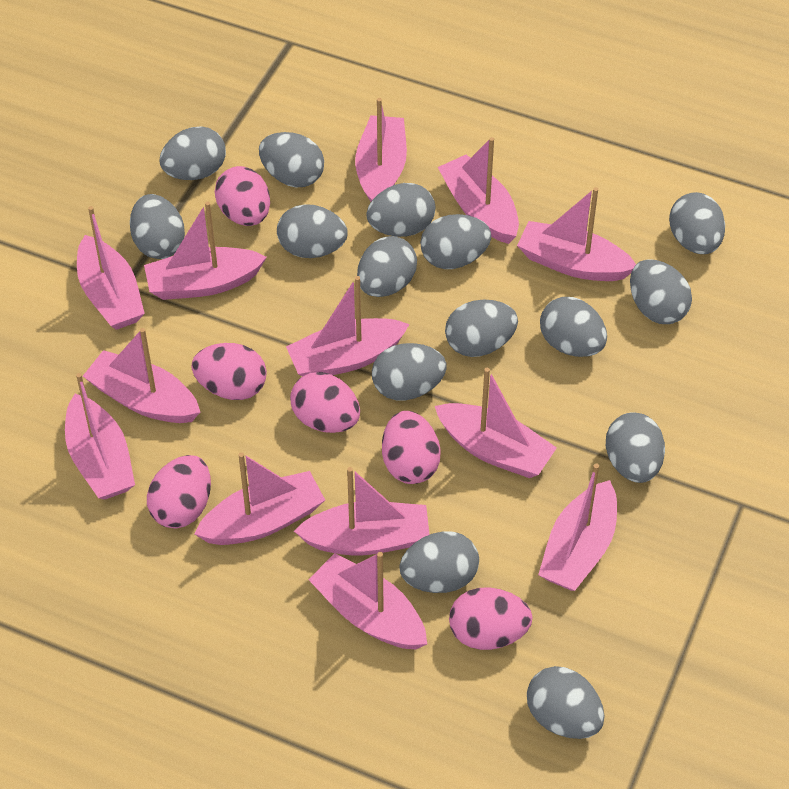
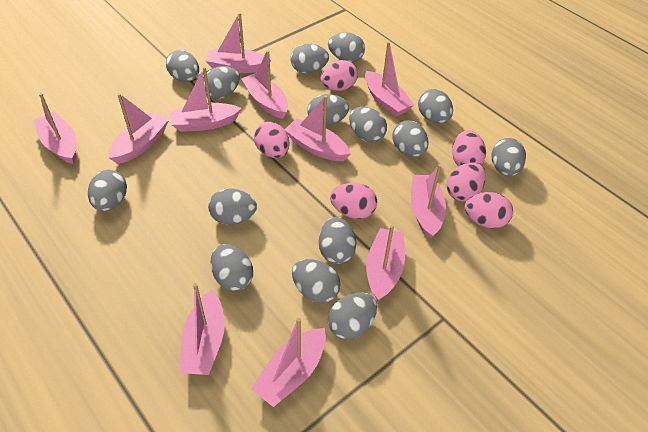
pink boat: [65,373,135,500] [77,206,145,330] [83,328,200,423] [144,201,267,300] [194,452,325,545] [286,276,409,377] [294,467,430,555] [308,552,427,649] [355,98,407,202] [435,368,557,478] [438,137,519,244] [517,187,636,281] [538,464,617,591] = 13 -> [34,93,77,164] [109,93,169,164] [169,67,242,132] [180,283,225,375] [205,13,271,73] [242,50,288,119] [251,318,326,407] [284,95,351,161] [365,42,414,117] [366,225,405,301] [411,164,446,239] = 11

